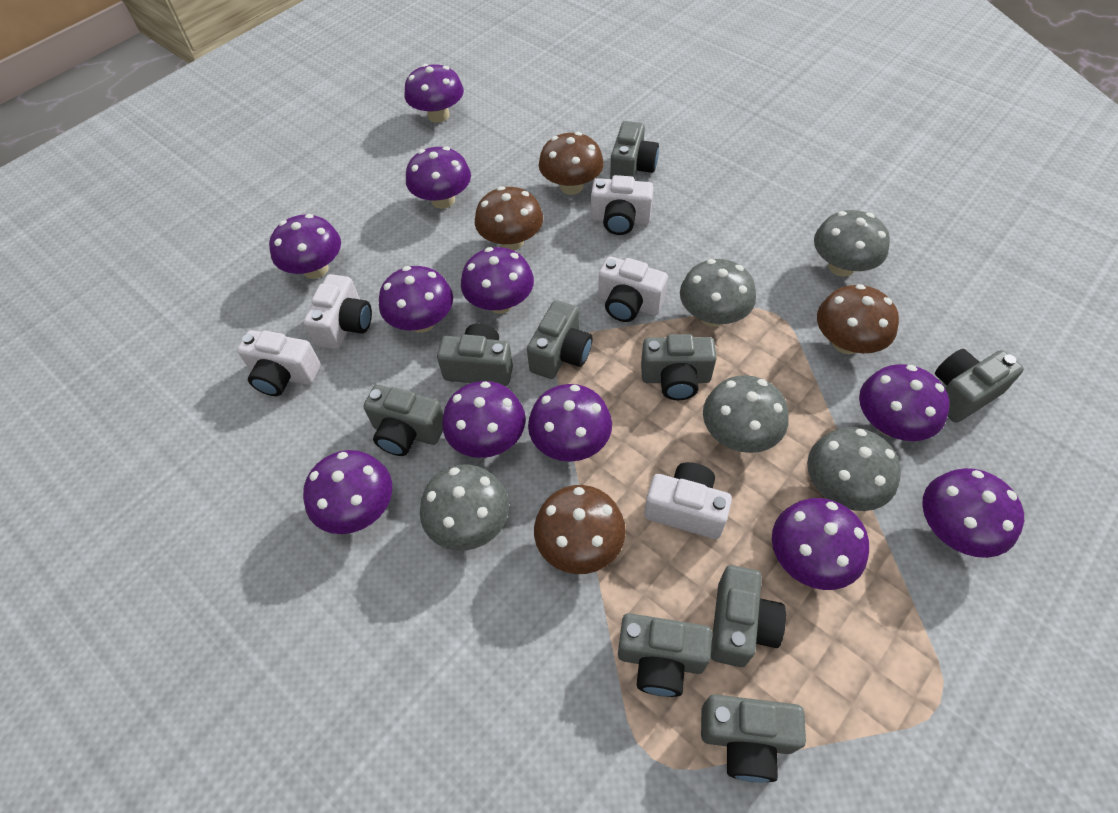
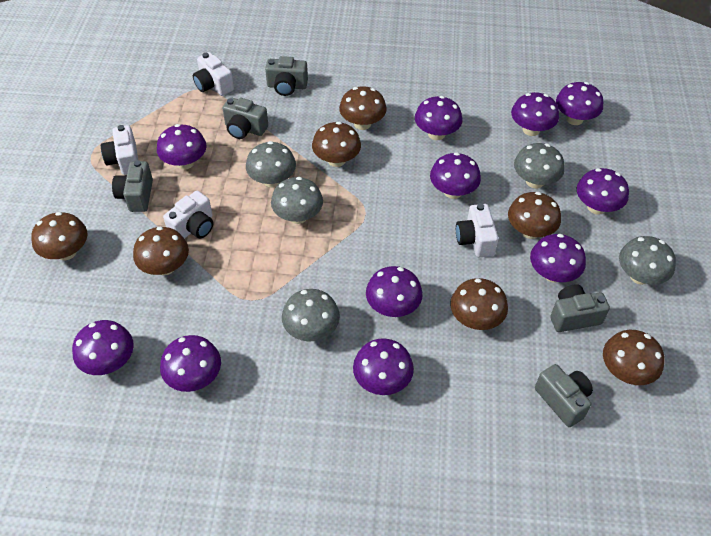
brown mushroom: [475,186,543,251] [534,485,626,574] [539,132,604,195] [817,284,899,354] = 4 -> [31,212,87,260] [133,227,189,275] [312,122,361,167] [339,86,387,130] [450,278,508,330] [508,192,561,239] [603,330,665,385] = 7
grey camera: [364,385,443,456] [437,323,513,386] [527,300,592,379] [610,121,659,179] [618,613,712,697] [641,334,717,400] [701,694,806,783] [711,565,786,667] [935,349,1024,423] = 9 -> [112,160,153,212] [223,97,268,139] [265,56,308,96] [535,364,593,427] [550,284,610,332] = 5
white camera: [237,330,321,396] [304,274,372,350] [591,175,653,235] [598,256,668,322] [644,462,732,539] = 5 -> [101,125,138,175] [163,191,213,239] [193,52,234,96] [456,203,499,257] = 4

